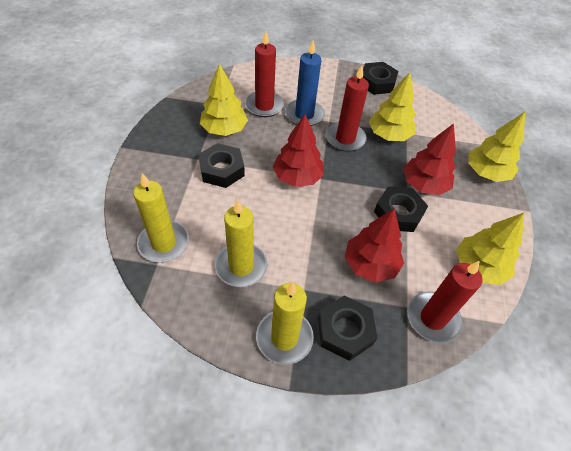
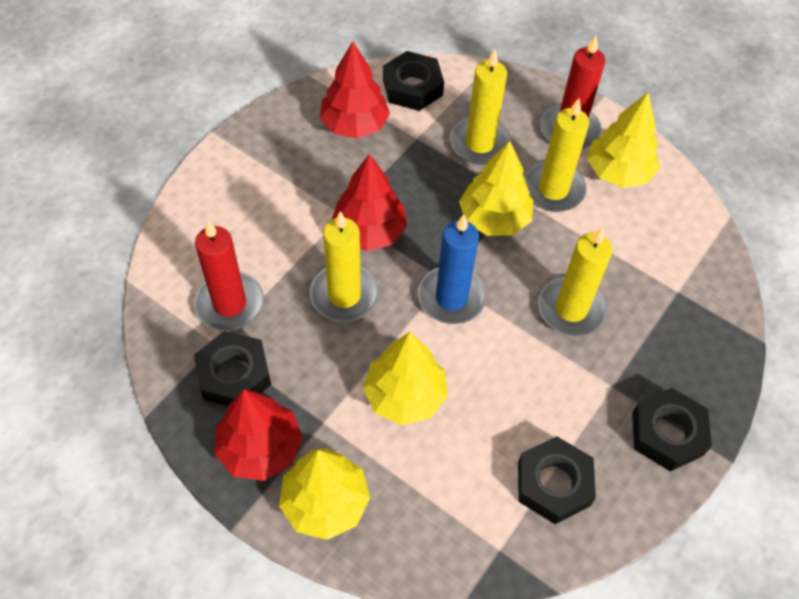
red candle: [245,31,284,117] [326,65,369,152] [407,261,482,343] = 3 -> [194,220,264,331] [540,36,605,149] = 2
yellow candle: [133,173,189,263] [215,200,267,287] [256,282,314,365] = 3 -> [310,211,379,322] [450,49,512,164] [524,98,589,212] [538,227,613,336] = 4

